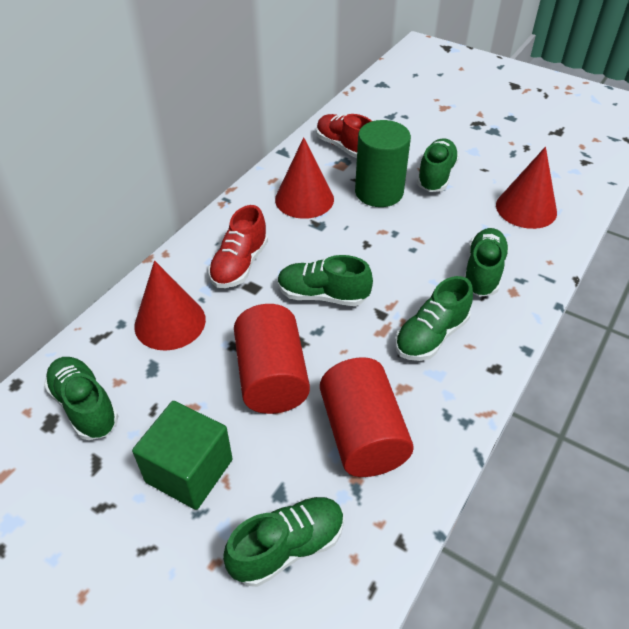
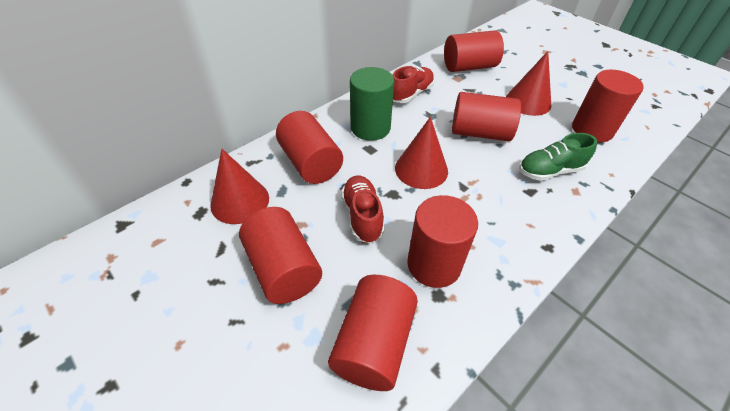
green cube: [132,401,233,510] = 1 -> none = 0
green shoe: [44,357,118,440] [223,497,344,587] [278,255,373,306] [395,276,473,361] [417,138,459,192] [464,228,509,297] = 6 -> [519,133,597,181] = 1
red cylinder: [234,304,310,414] [320,357,414,477] = 2 -> [239,207,322,304] [276,111,343,184] [328,275,418,391] [407,195,478,288] [444,30,504,72] [452,92,521,141] [572,70,644,142] = 7

